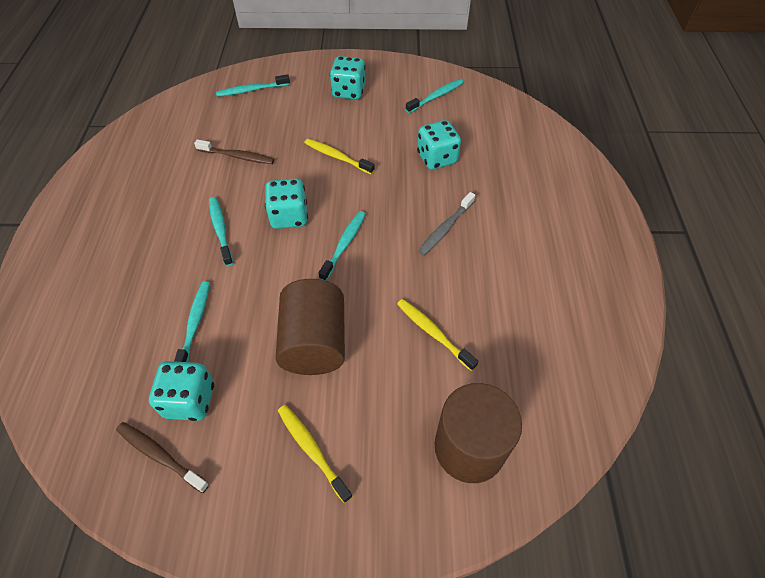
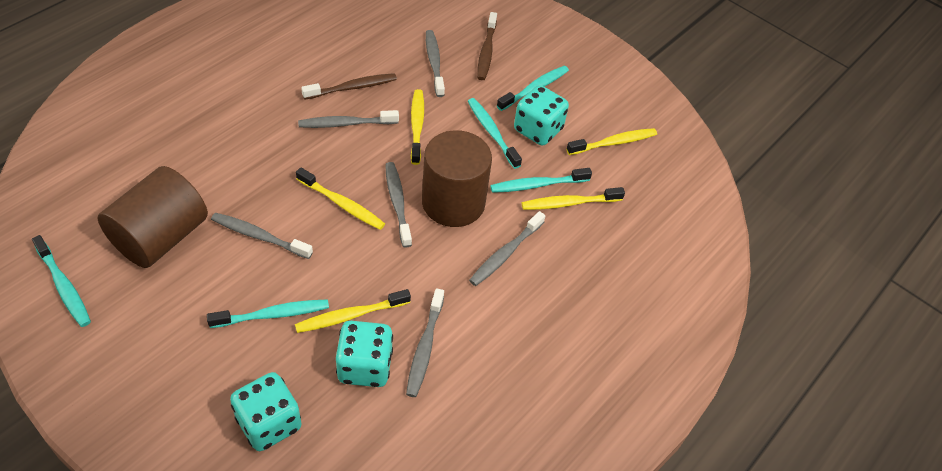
grey toothbrush: [418,192,476,255] = 1 -> [211,213,313,259] [298,110,399,128] [385,162,412,248] [406,288,444,397] [426,30,445,97] [469,211,545,286] = 6
turquoise dice: [149,361,214,421] [265,179,308,229] [330,56,366,100] [417,120,461,170] = 4 -> [230,372,301,451] [336,321,393,387] [514,85,569,146] = 3
yellow toothbrush: [278,405,353,503] [304,139,375,174] [397,299,478,371] = 3 -> [295,289,411,333] [296,168,385,230] [411,89,424,165] [522,187,625,210] [567,128,657,155] = 5

